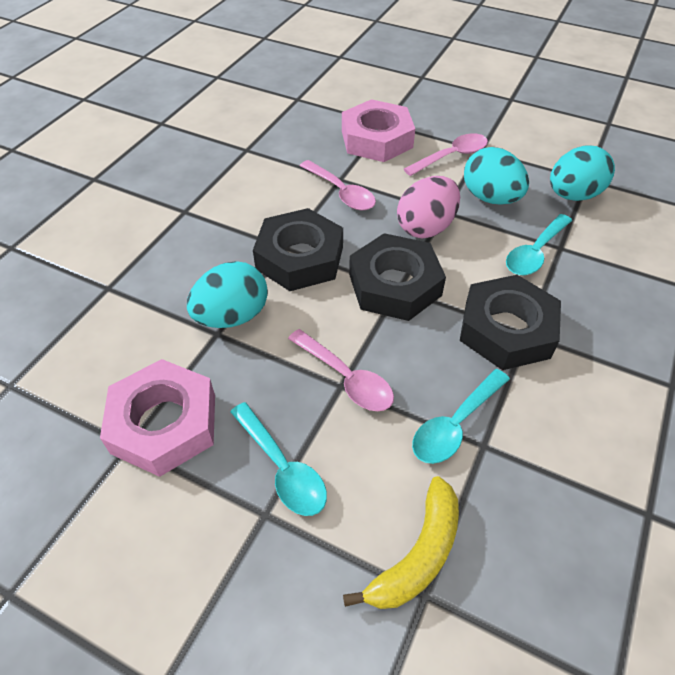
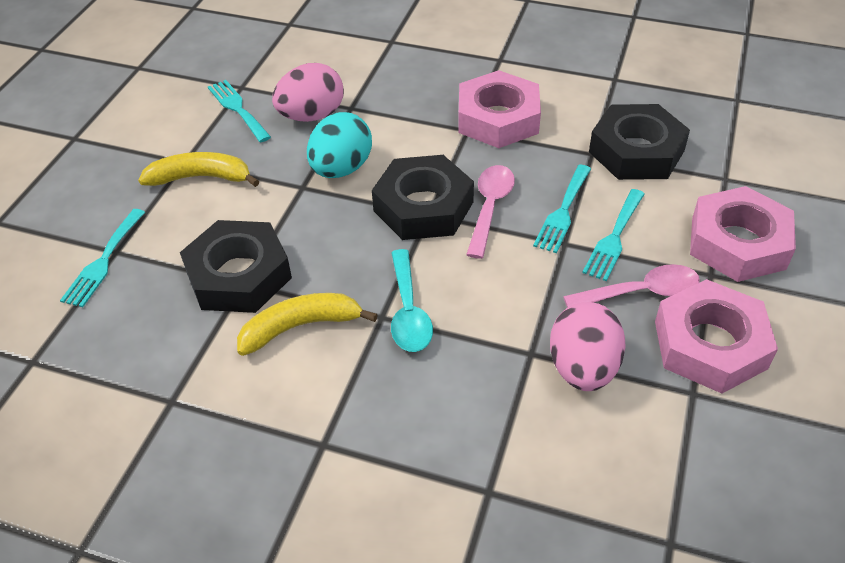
pink egg: [397,176,460,238] = 1 -> [272,63,344,122] [550,302,626,391] = 2
pink nut: [100,359,215,477] [342,99,415,162] = 2 -> [458,70,541,148] [655,279,778,394] [690,186,796,282] = 3
pink spoon: [288,329,394,411] [300,160,376,210] [404,133,488,176] = 3 -> [466,165,515,259] [563,264,700,307] = 2
turquoise egg: [187,261,268,328] [464,147,529,204] [550,145,615,201] = 3 -> [307,112,372,178] = 1
turquoise fork: none = 0 -> [60,209,145,307] [208,80,271,143] [533,165,591,253] [582,189,645,281] = 4
turquoise spoon: [230,402,327,516] [412,369,510,464] [506,214,572,275] = 3 -> [391,249,433,352] = 1
yellow banana: [343,476,459,609] = 1 -> [138,152,259,187] [237,293,378,356] = 2

